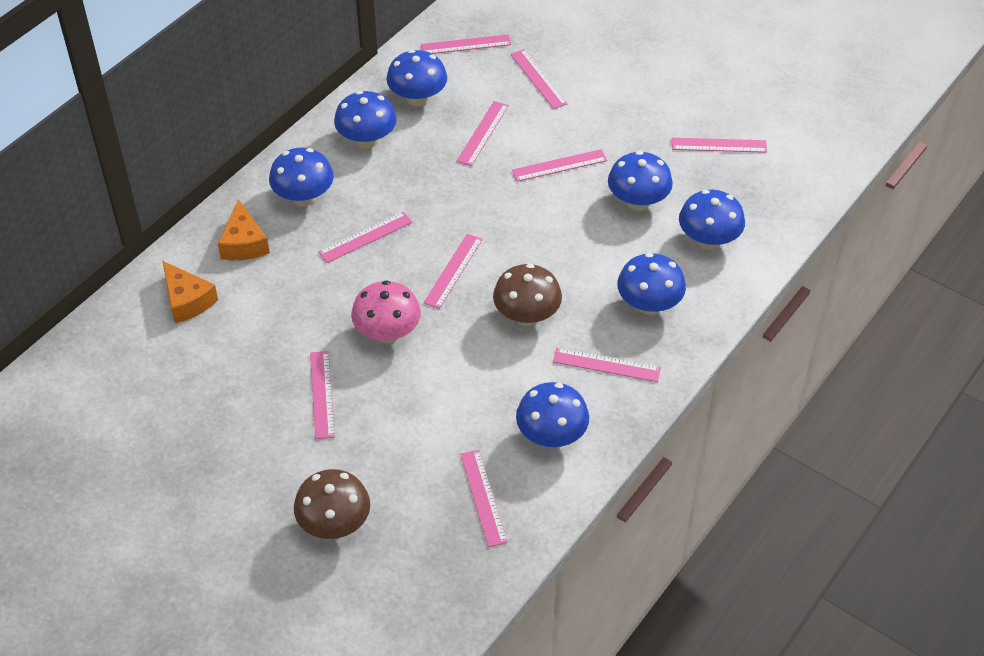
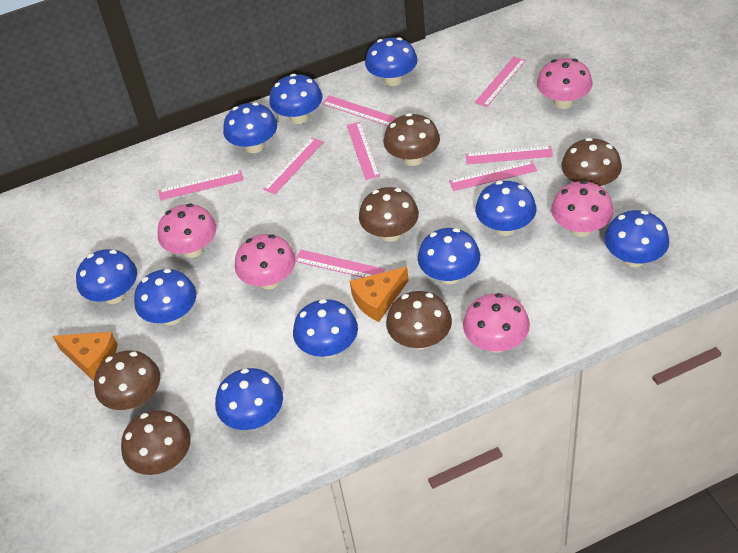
blue mushroom: [269,147,334,207] [334,91,397,148] [386,50,447,106] [516,382,589,447] [608,151,673,211] [617,253,686,315] [679,190,745,250] = 7 -> [76,249,137,304] [134,269,196,325] [215,368,283,430] [223,102,277,153] [269,74,323,124] [293,299,358,358] [365,37,418,86] [418,228,480,284] [475,181,536,236] [604,210,669,267] = 10
brown mushroom: [294,469,370,539] [493,264,562,326] = 2 -> [94,350,160,410] [121,410,191,475] [359,187,419,242] [384,113,440,166] [386,291,452,349] [561,138,622,186] = 6
pink mushroom: [351,280,421,343] = 1 -> [158,204,216,258] [235,234,296,290] [463,293,530,353] [537,58,593,109] [551,180,614,237] = 5
pink ruler: [310,351,335,439] [318,212,413,263] [421,34,511,54] [424,234,483,309] [457,101,509,166] [460,450,508,547] [511,49,568,109] [512,149,607,182] [553,348,661,382] [672,138,767,153] = 10 -> [159,170,243,201] [263,137,323,194] [295,250,385,278] [322,95,397,126] [347,122,380,180] [449,161,537,191] [465,146,553,164] [474,57,526,107] = 8

